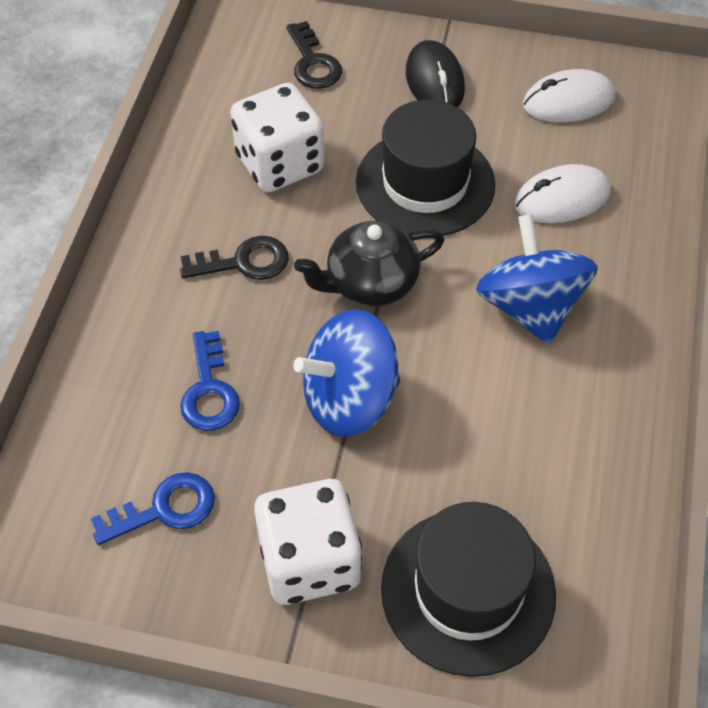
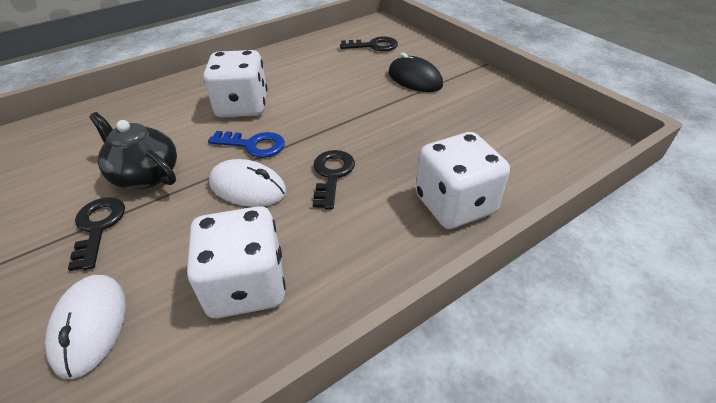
black hat: [356,100,495,236] [381,502,556,677] = 2 -> none = 0
black key: [180,236,289,280] [286,21,342,89] = 2 -> [68,197,125,271] [313,150,355,209] [340,36,398,52] = 3
blue key: [91,472,215,545] [180,331,240,431] = 2 -> [208,131,285,158] = 1
blue spinning top: [293,309,400,437] [476,214,598,345] = 2 -> none = 0
white dice: [230,83,324,192] [254,479,362,605] = 2 -> [187,206,286,318] [203,50,268,118] [416,132,510,229] = 3

